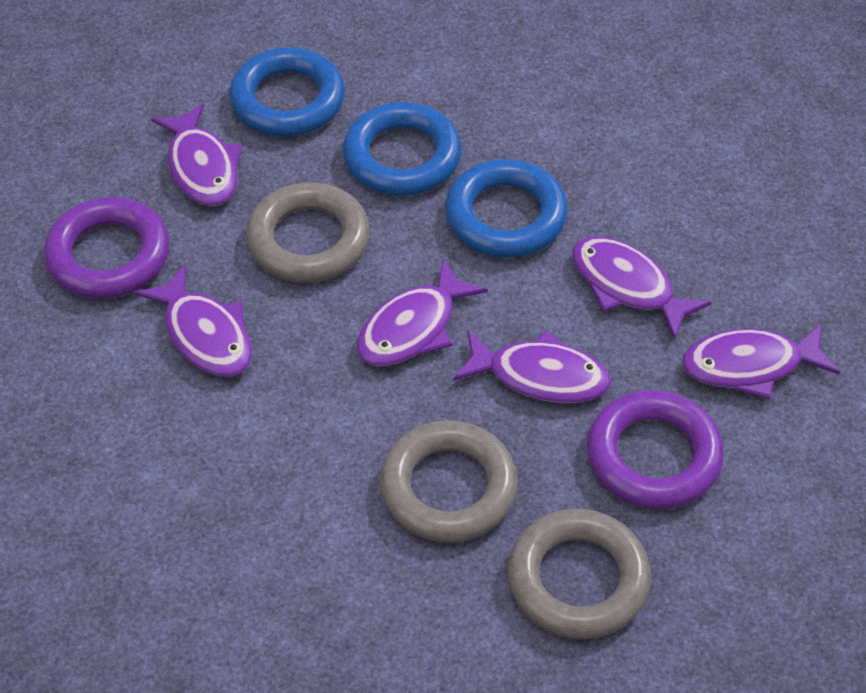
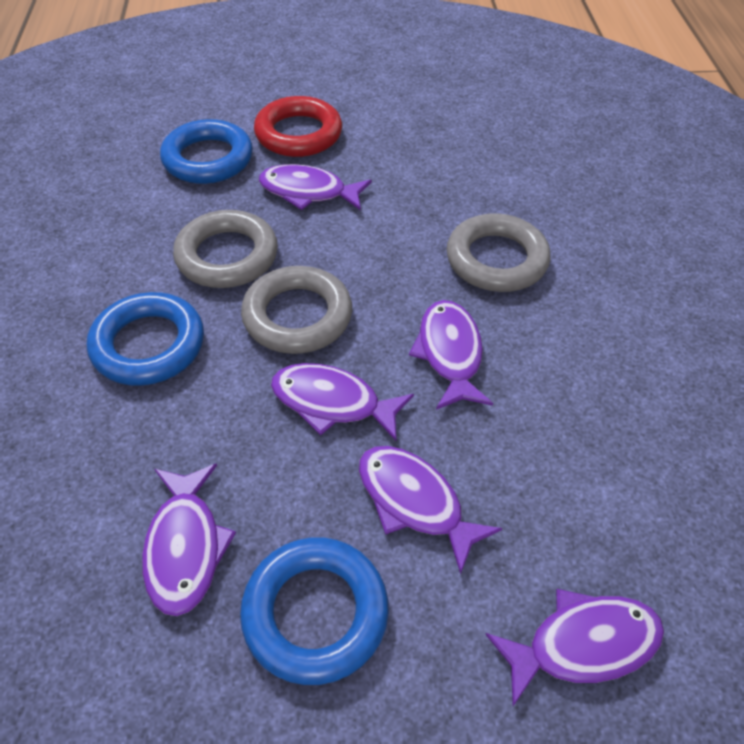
purple ring: [44,197,169,299] [587,390,724,509] = 2 -> none = 0
red ring: none = 0 -> [254,96,342,157] = 1

